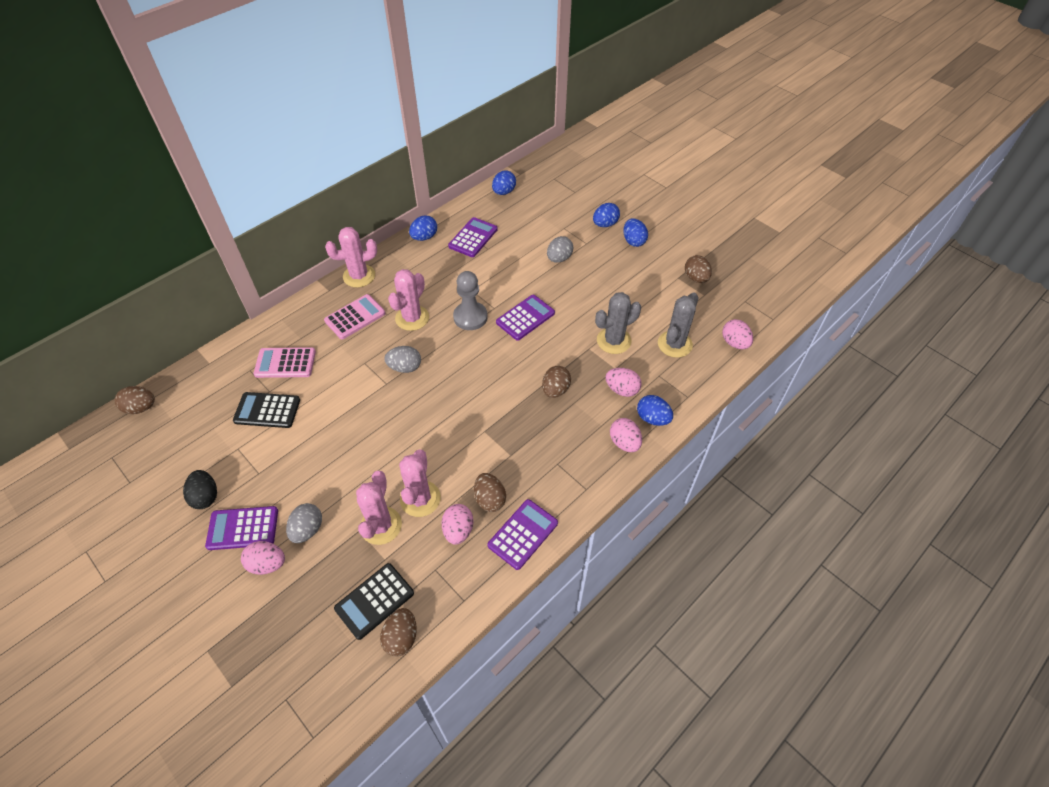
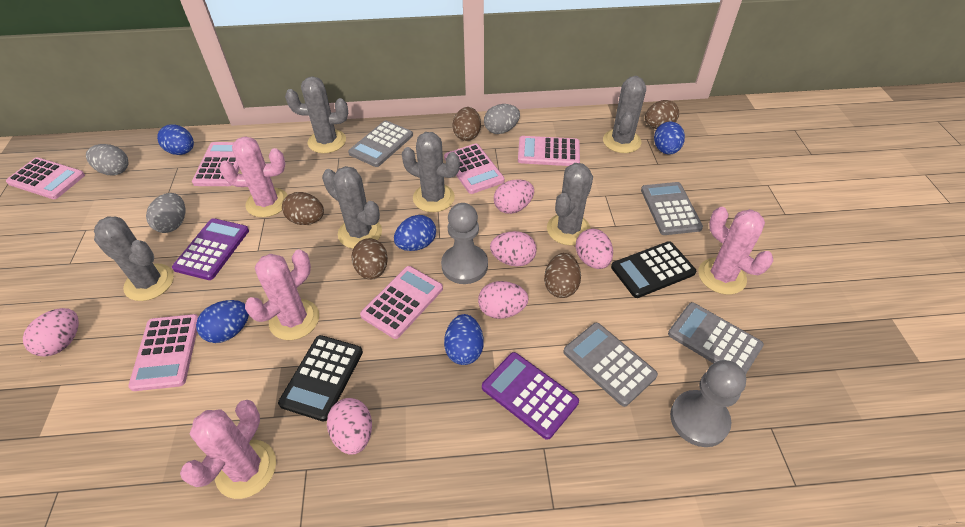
black egg: [183,470,217,509] = 1 -> none = 0
grey cactus: [595,292,641,354] [658,292,699,358] = 2 -> [94,216,174,301] [285,77,348,153] [322,166,382,249] [402,132,460,212] [547,163,593,245] [603,76,646,153] = 6
grey calculator: none = 0 -> [348,120,413,167] [563,323,658,407] [641,182,703,235] [668,302,764,375] = 4
grey pawn: [453,271,488,330] = 1 -> [441,203,488,284] [670,360,746,447] = 2
pink calculator: [254,347,316,378] [324,294,386,339] = 2 -> [6,158,85,199] [128,314,198,391] [192,142,240,186] [360,266,443,339] [444,144,505,194] [518,136,580,166] = 6
pink egg: [241,541,285,575] [441,504,474,545] [605,368,642,397] [610,418,642,452] [722,319,753,349] = 5 -> [23,308,79,357] [327,398,372,455] [478,281,529,319] [490,231,537,267] [494,179,534,214] [576,229,613,269] = 6
purple calculator: [205,506,278,550] [448,217,498,257] [487,499,558,570] [496,295,555,341] = 4 -> [172,218,249,280] [482,352,579,440] = 2

